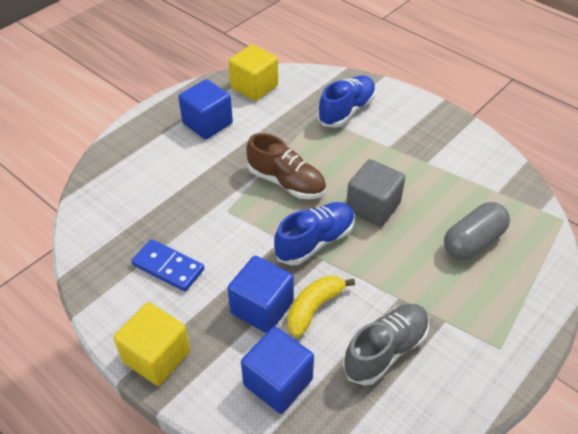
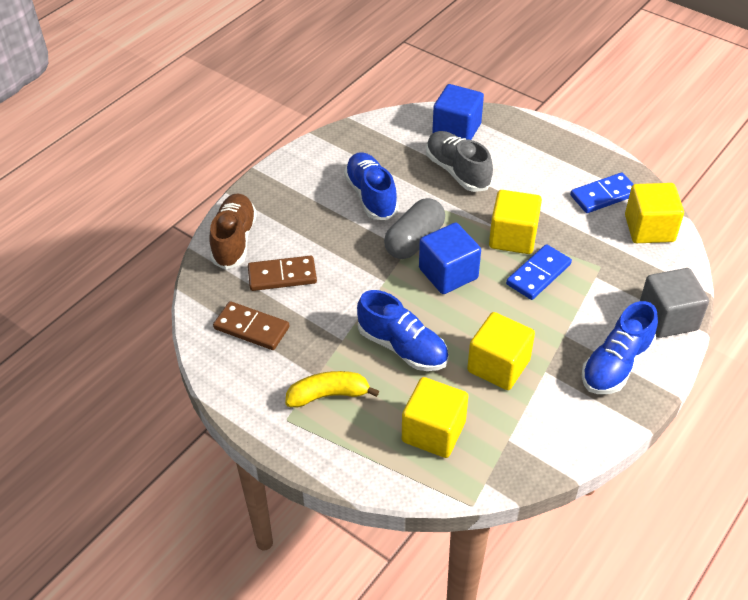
blue cube: [178,79,233,139] [227,256,294,333] [241,327,314,414] = 3 -> [419,223,481,294] [432,84,484,140] = 2
blue domino: [131,239,204,292] = 1 -> [506,244,572,300] [570,173,634,213] = 2
blue shoe: [274,202,355,265] [318,75,376,128] = 2 -> [344,152,398,220] [357,290,449,371] [582,301,658,394] = 3
brown domino: none = 0 -> [213,301,289,350] [248,255,317,291] = 2
yellow cube: [114,302,190,386] [229,44,278,101] = 2 -> [402,377,468,458] [467,312,535,390] [489,190,542,254] [625,183,684,243] = 4

